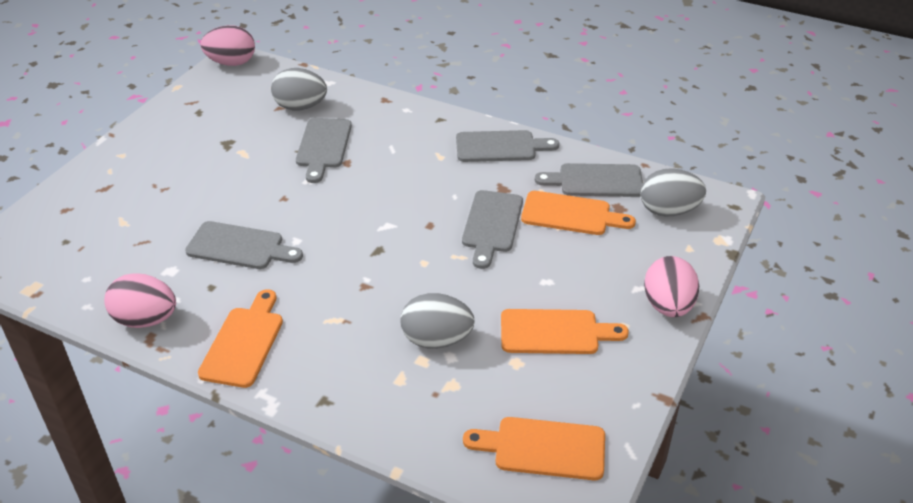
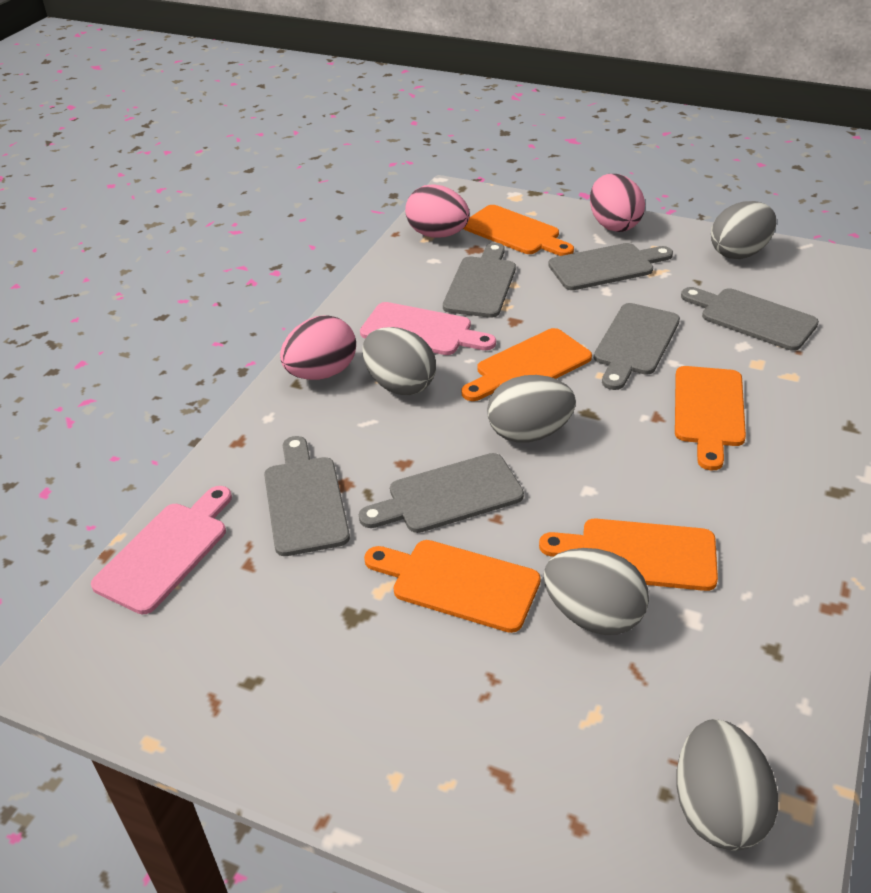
grey cutting board: [185,221,303,269] [296,118,352,183] [456,130,559,162] [462,190,523,269] [535,163,643,197] = 5 -> [264,436,350,556] [359,453,524,533] [443,243,516,318] [548,243,673,290] [594,303,680,390] [681,287,819,351] = 6
grey egg: [271,68,327,110] [401,293,475,349] [640,168,706,217] = 3 -> [362,327,436,395] [487,375,576,442] [543,548,649,635] [676,719,778,851] [711,201,776,259] = 5
orange cutting board: [198,289,283,388] [463,417,605,480] [501,309,629,354] [521,191,636,235] = 4 -> [364,540,541,633] [462,328,592,401] [463,205,574,256] [539,519,718,591] [675,366,746,470] = 5
pink cutting board: none = 0 -> [91,486,232,614] [360,302,496,355] = 2

